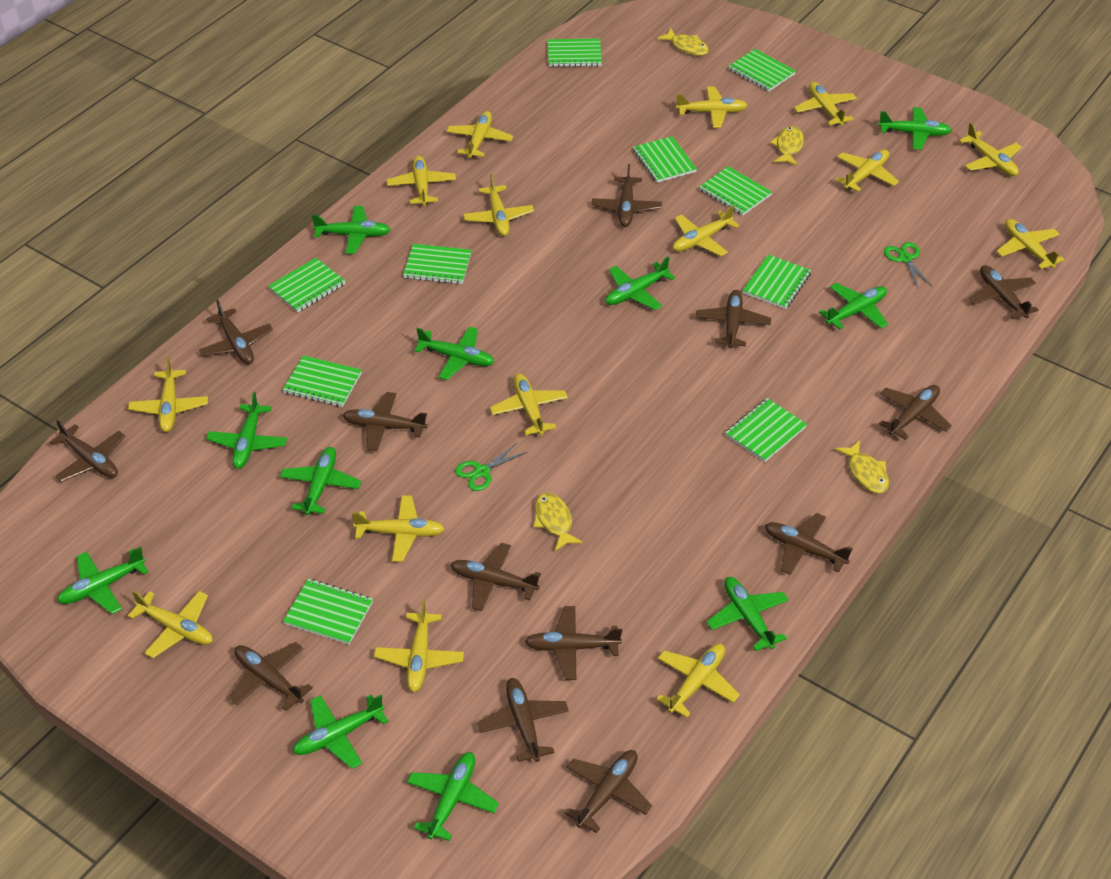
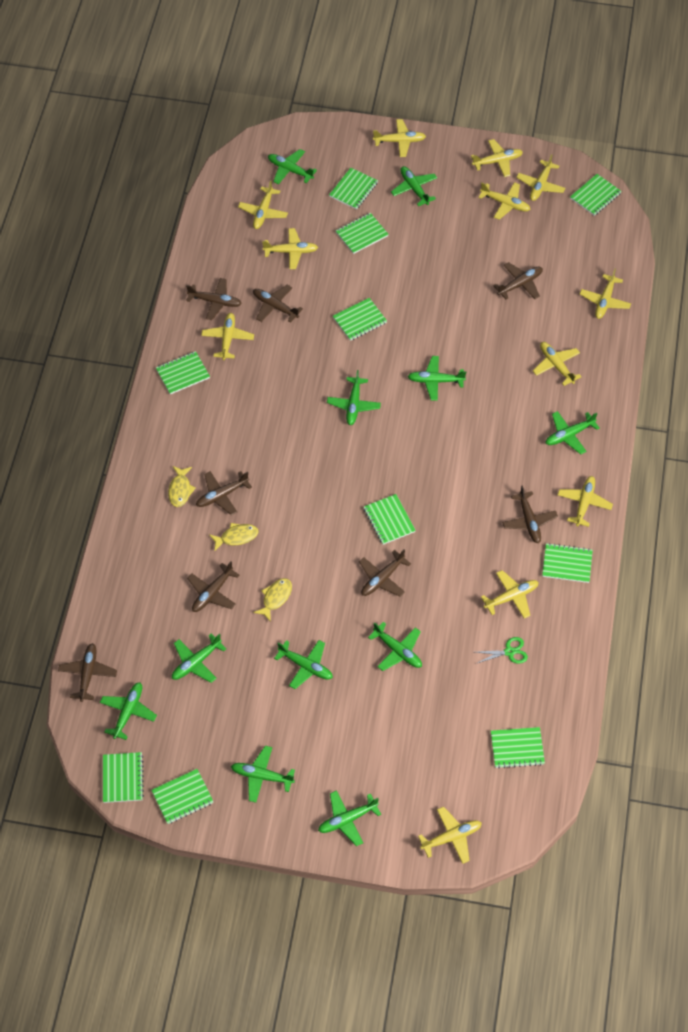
brown plane: [50,420,125,482] [199,300,273,364] [229,642,313,711] [343,392,427,452] [450,543,541,611] [477,678,569,762] [525,606,622,680] [565,750,652,833] [591,164,662,227] [696,290,771,348] [765,513,853,575] [879,385,952,440] [969,265,1038,319] = 13 -> [58,643,117,702] [186,278,242,320] [187,562,239,612] [196,471,252,515] [253,285,303,323] [359,549,411,597] [493,262,543,299] [502,486,558,543] = 8
green scissors: [455,443,527,491] [884,242,932,289] = 2 -> [475,637,528,664] = 1
yellow fish: [533,493,583,551] [657,28,709,56] [770,126,804,166] [835,440,889,493] = 4 -> [168,466,196,507] [209,523,258,551] [253,578,292,622] = 3
yellow plane: [128,357,208,432] [128,590,213,658] [352,495,445,562] [374,600,464,692] [387,155,456,206] [446,111,513,158] [463,174,534,236] [490,373,568,435] [657,643,740,718] [673,205,740,256] [676,86,748,128] [794,82,857,126] [835,150,899,192] [959,122,1022,176] [996,219,1065,269] = 15 -> [201,313,254,360] [238,180,288,229] [262,228,318,269] [373,119,426,157] [418,807,482,864] [471,139,523,177] [478,182,530,220] [481,570,539,619] [516,154,565,201] [533,342,582,386] [558,476,613,527] [580,269,631,319] = 12

